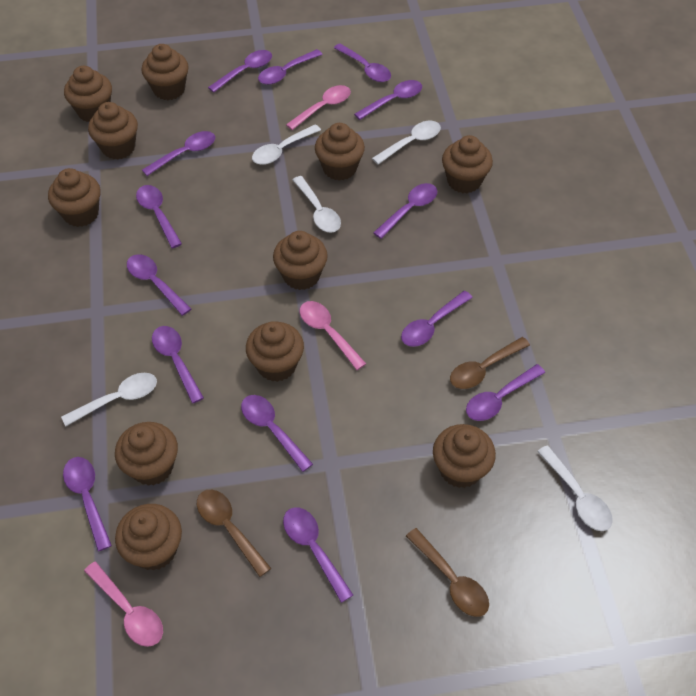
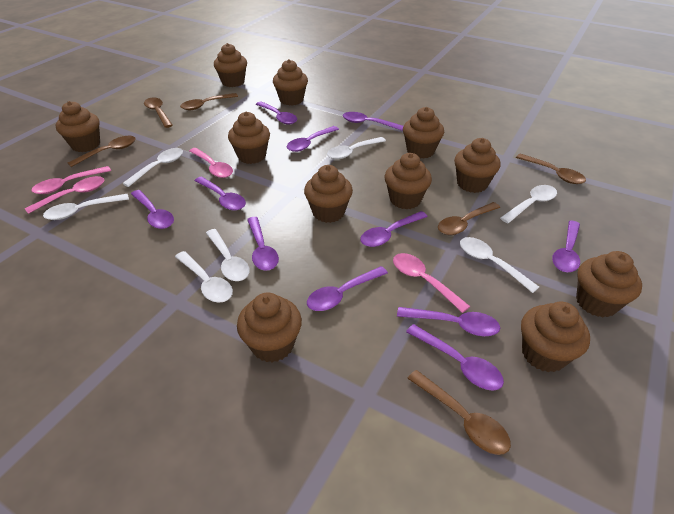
brown spoon: [197,490,271,577] [406,528,489,617] [450,337,530,389] = 3 -> [68,136,136,167] [144,97,173,128] [180,93,238,110] [407,370,511,455] [438,202,500,235] [516,154,586,184] = 6
pink spoon: [84,561,163,647] [286,85,351,130] [300,301,366,370] = 3 -> [25,176,104,214] [32,166,111,194] [189,148,233,178] [393,253,470,313] = 4
purple spoon: [63,457,112,551] [127,254,191,316] [136,185,182,248] [142,131,215,176] [152,326,204,404] [208,50,272,93] [241,395,313,472] [258,49,323,85] [283,507,353,603] [334,44,391,82] [354,80,422,120] [373,183,437,239] [401,291,473,347] [466,364,545,421] = 14 -> [131,190,174,229] [194,176,246,211] [247,217,279,271] [256,101,297,125] [286,126,339,152] [307,266,388,311] [343,112,404,131] [360,211,428,247] [397,307,500,336] [406,324,504,391] [552,220,580,272] = 11
white spoon: [61,373,157,426] [252,124,321,165] [293,176,341,233] [372,121,441,165] [537,445,613,531] = 5 -> [43,194,129,220] [122,148,183,187] [175,251,233,303] [206,229,250,281] [327,137,386,159] [460,237,539,293] [500,185,557,223] = 7

